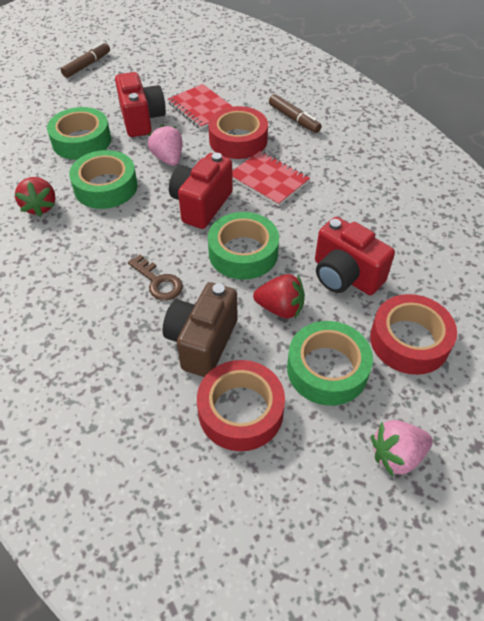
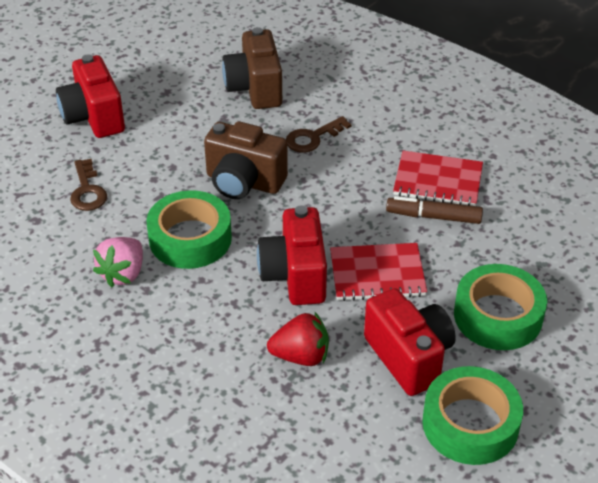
brown camera: [162,282,237,377] = 1 -> [204,121,288,199] [222,27,282,109] = 2
brown key: [128,255,183,301] = 1 -> [70,159,107,211] [286,116,351,153] = 2
brown marker: [61,42,110,78] [269,94,322,133] = 2 -> [386,196,483,224] = 1
green tape: [47,107,111,160] [69,150,138,209] [208,212,279,280] [287,321,373,406] = 4 -> [146,190,232,269] [422,366,523,465] [454,264,547,350] = 3
pink strawberry: [148,124,182,166] [371,420,433,476] = 2 -> [93,237,143,287] = 1
red strawberry: [15,177,55,217] [253,274,305,318] = 2 -> [267,312,329,366] = 1
red tape: [197,360,285,451] [208,106,268,159] [370,294,457,375] = 3 -> none = 0

